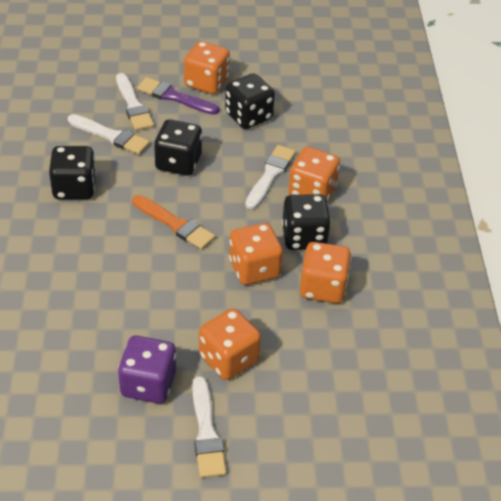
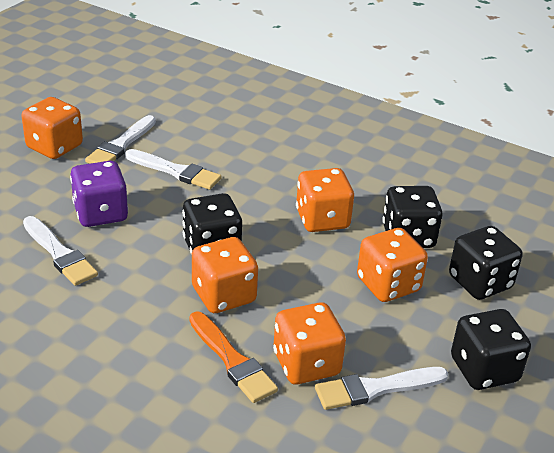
purple brush: [137,77,219,115] = 1 -> none = 0

